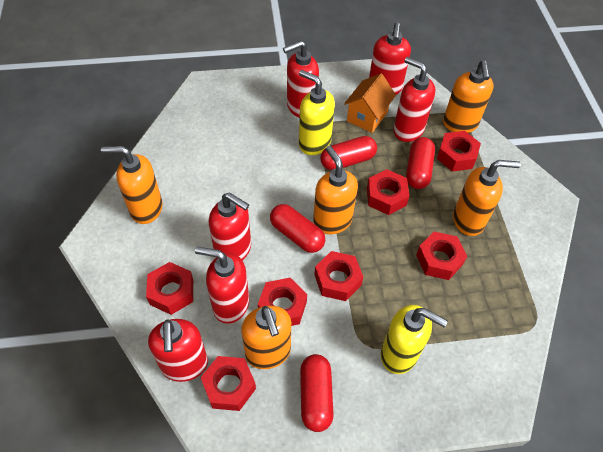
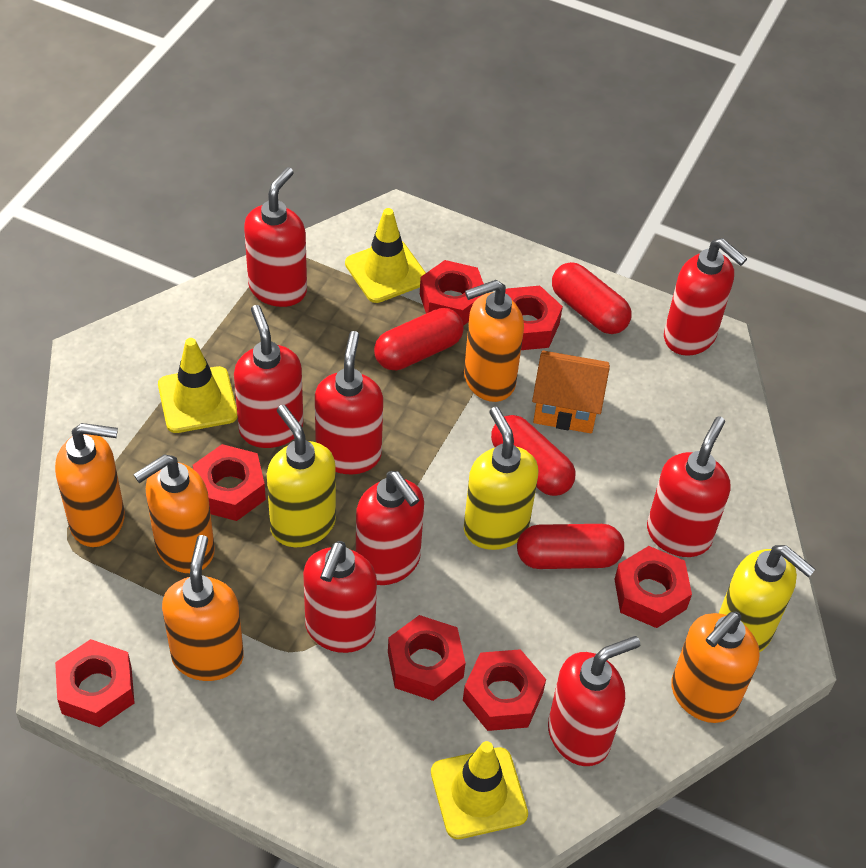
red soap dispenser: [148,319,208,382] [195,247,249,324] [209,193,251,260] [283,40,319,117] [369,22,411,95] [393,57,435,142] = 6 -> [234,305,303,448] [244,167,307,307] [303,541,377,653] [315,331,383,474] [356,471,424,585] [548,636,640,766] [647,416,731,557] [664,238,747,356] = 8
yellow soap dispenser: [299,70,335,155] [381,305,448,374] = 2 -> [267,405,336,547] [464,407,538,550] [719,545,816,653] = 3
yellow traffic cone: none = 0 -> [158,338,238,433] [345,208,426,303] [431,741,528,839] = 3

